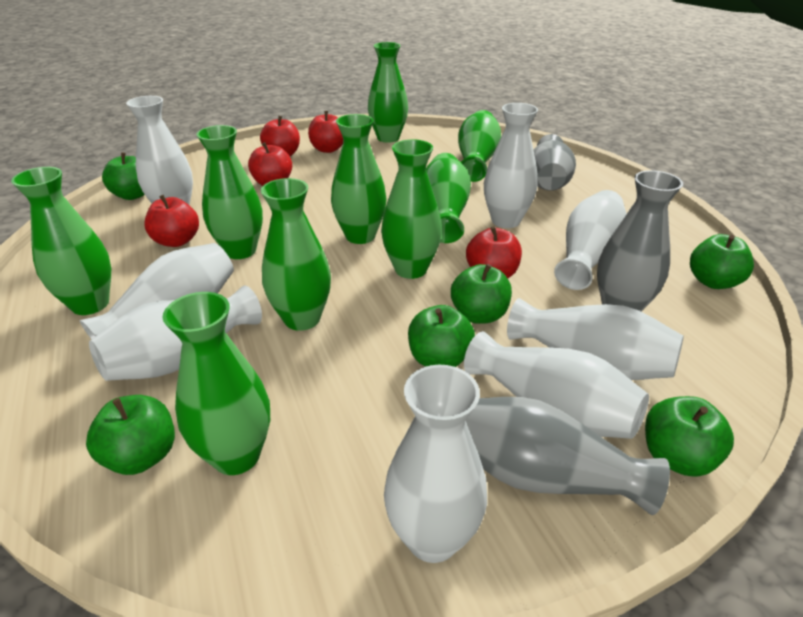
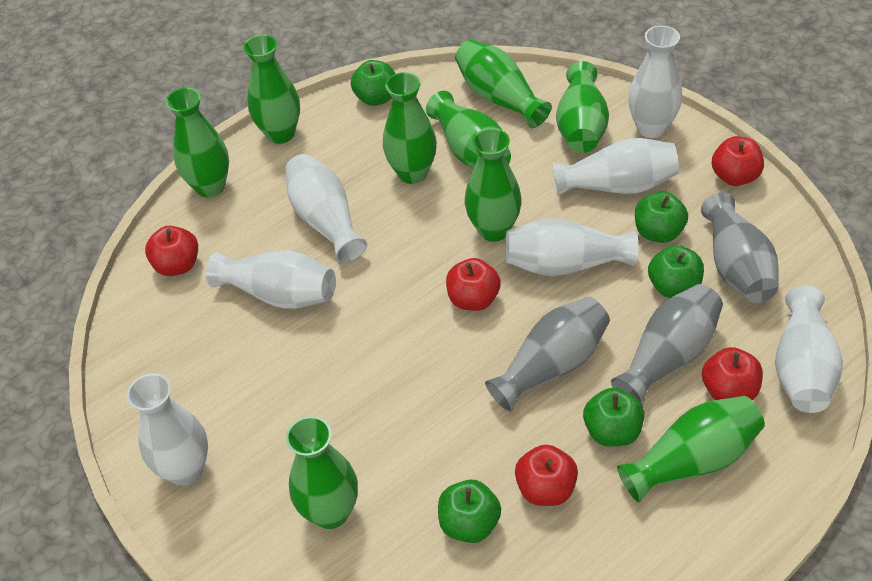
green apple: [86,395,175,475] [102,152,145,200] [408,305,475,367] [451,264,512,324] [645,396,734,477] [690,234,754,289] = 6 -> [351,60,395,106] [438,480,501,543] [583,388,644,447] [635,191,688,243] [648,245,704,298] = 5
white vase: [80,243,234,339] [89,286,262,381] [126,96,193,205] [384,365,487,563] [464,331,649,439] [484,103,538,228] [507,298,684,380] [554,190,627,290] = 8 -> [127,373,208,486] [206,251,336,309] [285,154,367,263] [505,218,638,276] [552,138,679,196] [628,25,682,138] [775,286,843,413] = 7

